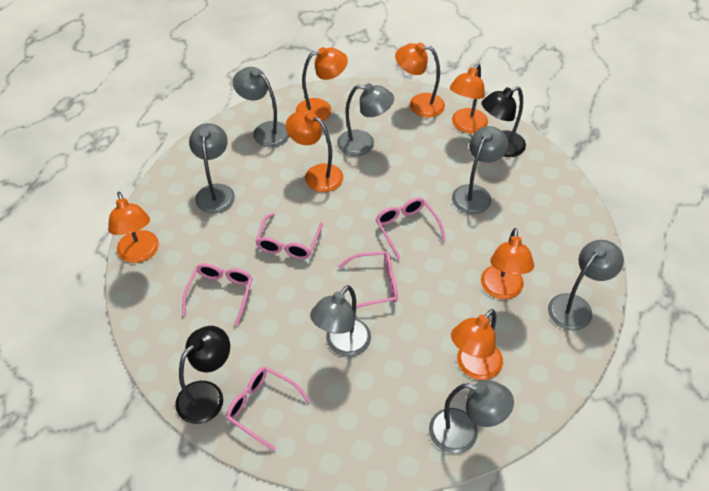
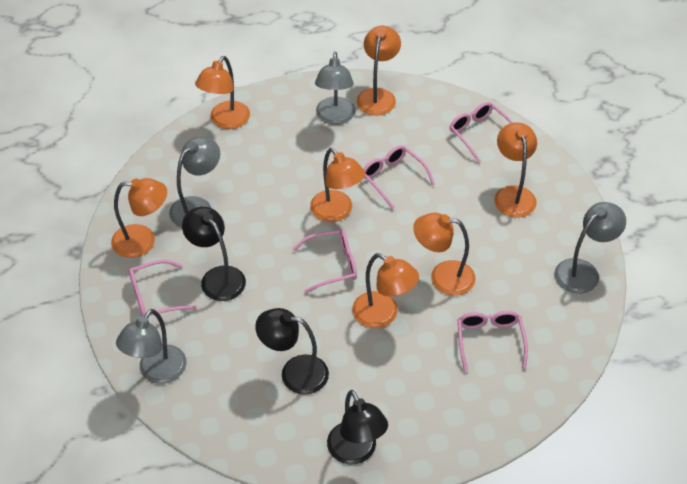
black lamp: [175,326,230,424] [481,86,526,157] = 2 -> [182,207,246,301] [255,308,329,395] [327,390,388,464] = 3
grey lamp: [189,123,235,213] [233,67,289,147] [310,285,371,356] [337,83,394,156] [429,380,514,454] [452,126,508,214] [548,240,624,330] = 7 -> [116,309,187,384] [169,137,220,228] [315,52,355,125] [554,202,626,294] = 4

